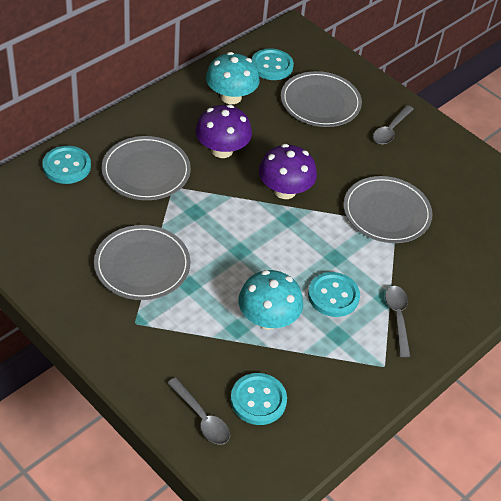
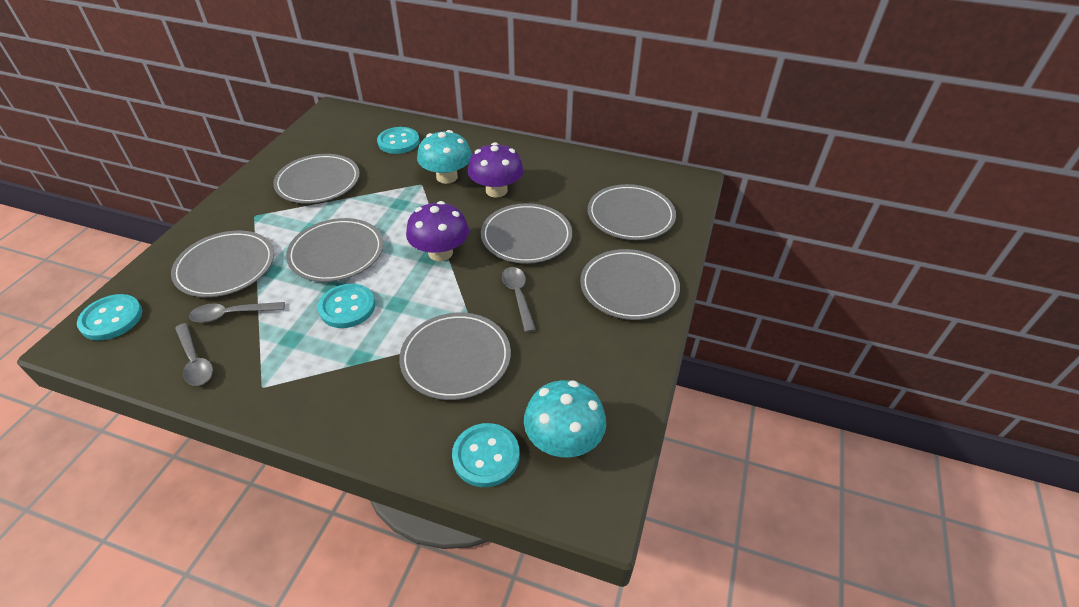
grey plate: [94,225,190,300] [101,136,191,200] [281,71,362,127] [343,176,433,243] = 4 -> [171,231,274,297] [273,154,360,204] [286,218,383,282] [399,313,511,400] [481,203,572,264] [580,249,680,320] [588,184,676,240] = 7

